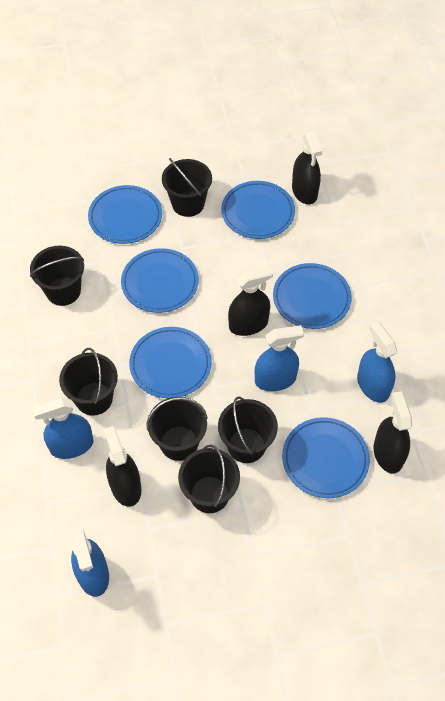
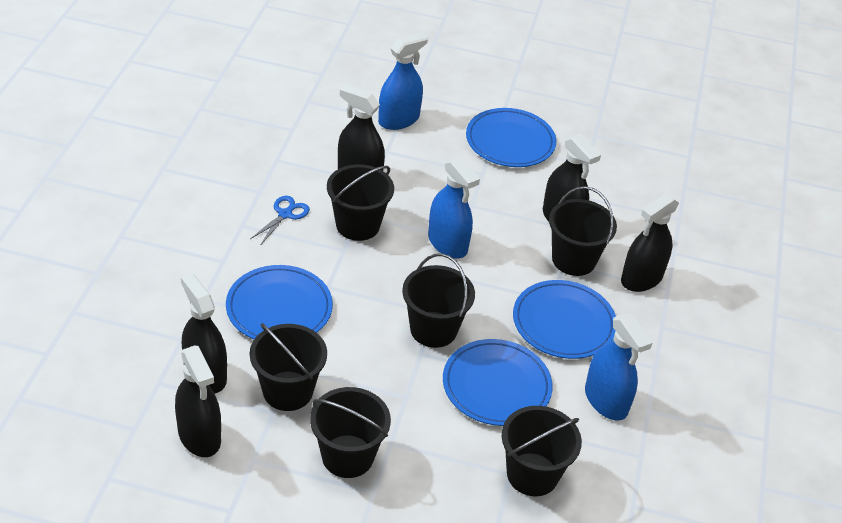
black spray bottle: [103,426,141,507] [228,266,273,336] [292,131,322,205] [374,391,412,474] = 4 -> [175,345,221,457] [181,273,227,394] [338,85,385,171] [543,134,601,222] [621,194,679,292] = 5
blue plate: [88,185,162,244] [121,248,199,313] [129,327,212,398] [221,181,295,239] [273,263,352,329] [282,417,370,498] = 6 -> [226,265,333,339] [443,339,553,426] [466,108,556,167] [513,280,616,359] = 4
blue scissors: none = 0 -> [250,196,310,244] = 1
blue spray bottle: [33,398,93,459] [71,528,109,597] [255,325,304,391] [357,322,397,403] = 4 -> [378,32,428,130] [428,156,480,259] [585,314,652,421] = 3

